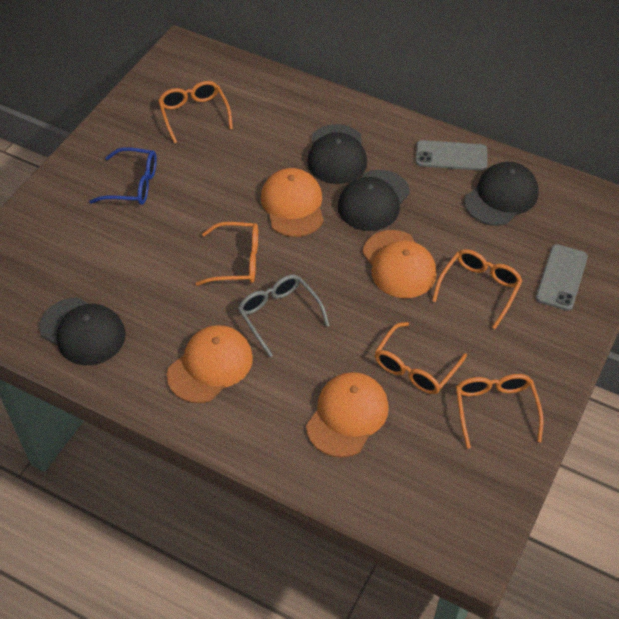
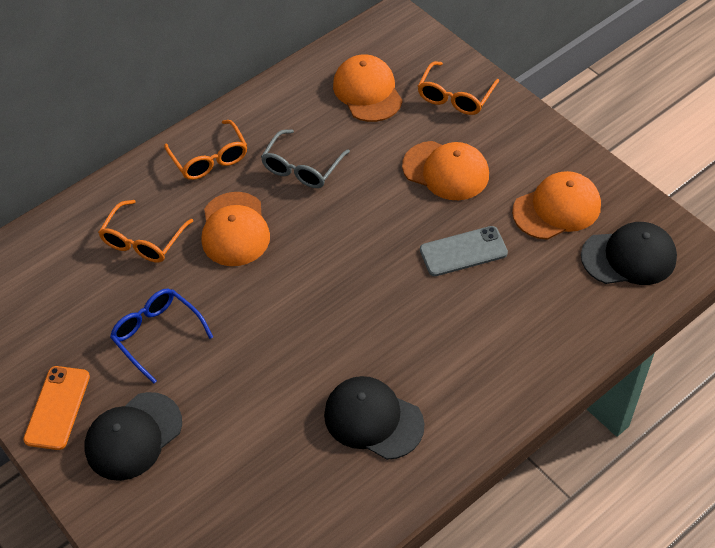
black cap: [39,298,126,365] [307,124,367,184] [338,170,410,231] [464,162,539,226] = 4 -> [84,392,182,481] [324,376,425,460] [581,222,677,285] = 3
grey phone: [416,140,487,171] [536,244,588,311] = 2 -> [420,226,508,276] = 1
orange glasses: [158,81,233,143] [195,222,258,286] [375,322,467,394] [432,249,522,329] [456,374,544,449] = 5 -> [98,200,193,263] [164,120,247,180] [417,61,499,115] = 3
orange phone: none = 0 -> [23,366,90,450] = 1

